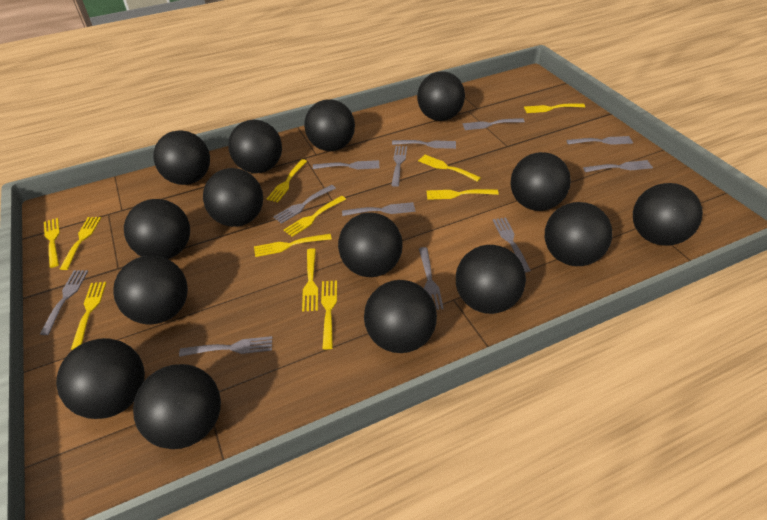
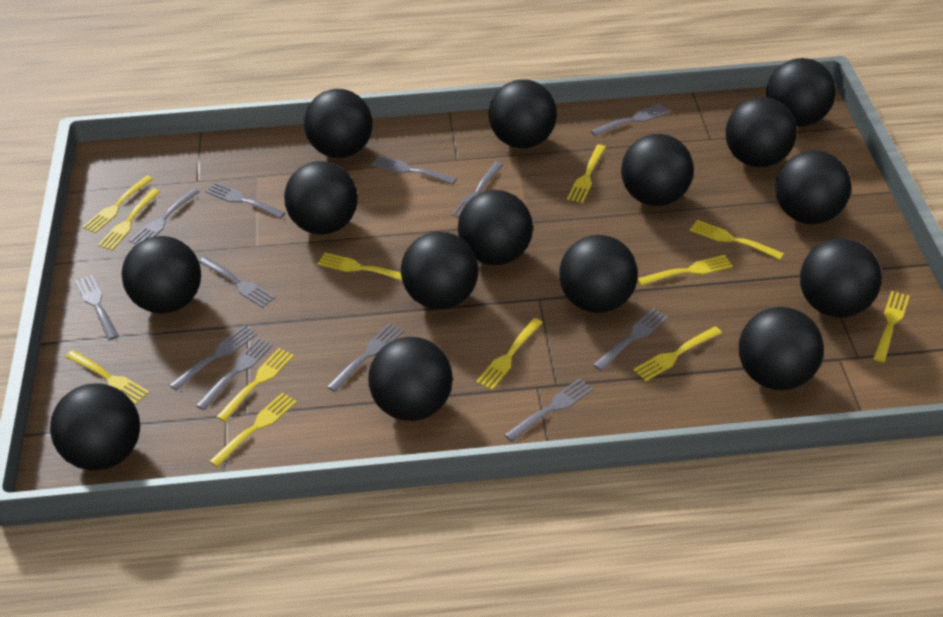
yellow fork: [44,218,60,268] [60,217,101,270] [71,282,106,350] [254,234,332,257] [267,159,307,203] [284,196,346,237] [302,248,318,312] [321,280,337,349] [418,155,481,182] [426,189,499,200] [524,103,585,113] = 11 -> [66,350,150,405] [82,175,153,233] [98,189,161,251] [209,392,297,467] [217,348,294,422] [317,253,402,281] [476,318,543,390] [567,144,606,203] [633,326,722,381] [638,255,733,286] [690,220,784,260] [873,291,909,362] = 12

